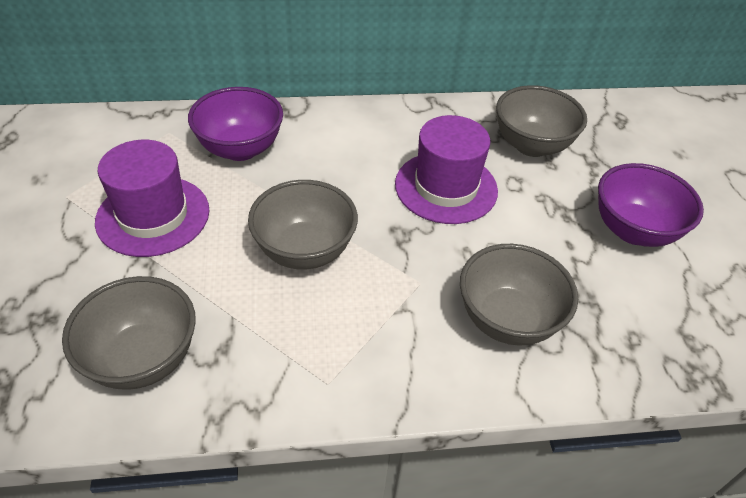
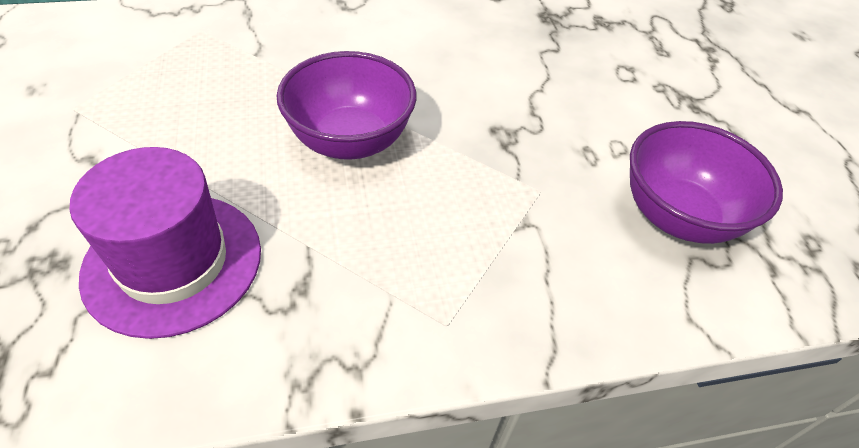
grey bowl: [62,276,196,389] [248,180,358,269] [460,244,578,346] [496,85,587,157] = 4 -> none = 0
purple hat: [95,140,209,257] [395,115,498,224] = 2 -> [69,147,261,339] = 1

